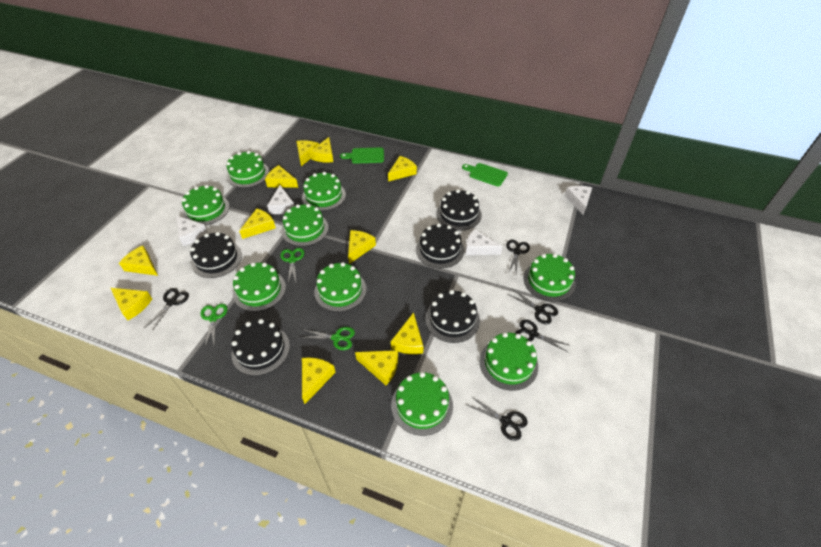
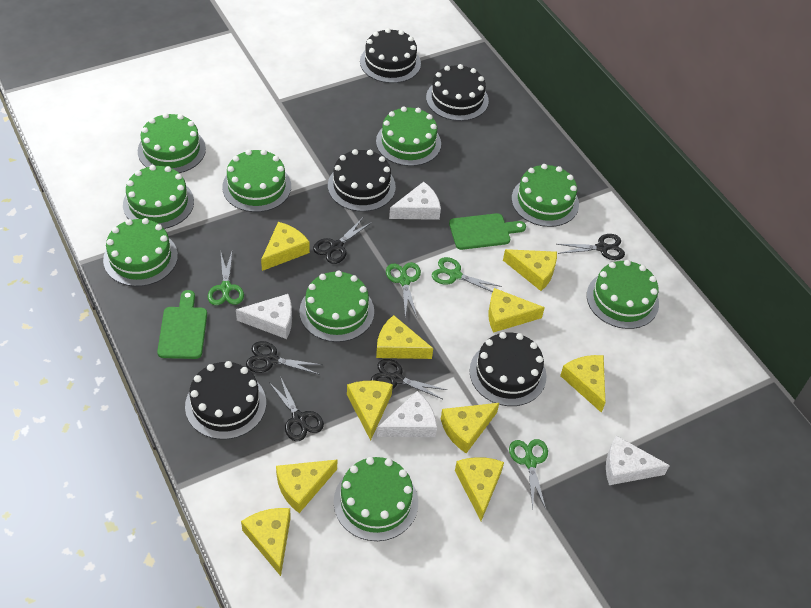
green scissors: [201,303,227,349] [280,248,304,283] [300,327,355,350] = 3 -> [208,252,244,305] [386,262,421,317] [432,257,502,292] [509,439,548,509] = 4
yellow cheese: [111,288,152,320] [119,246,158,276] [239,208,276,239] [265,165,298,188] [296,140,319,166] [302,357,336,404] [310,137,333,162] [348,230,376,264] [355,350,398,385] [388,156,417,182] [391,312,423,354] = 11 -> [241,508,291,576] [261,222,310,271] [276,460,337,513] [347,381,393,440] [376,315,433,359] [441,403,499,453] [455,457,504,521] [488,288,545,333] [503,249,557,291] [560,355,605,413] = 10

